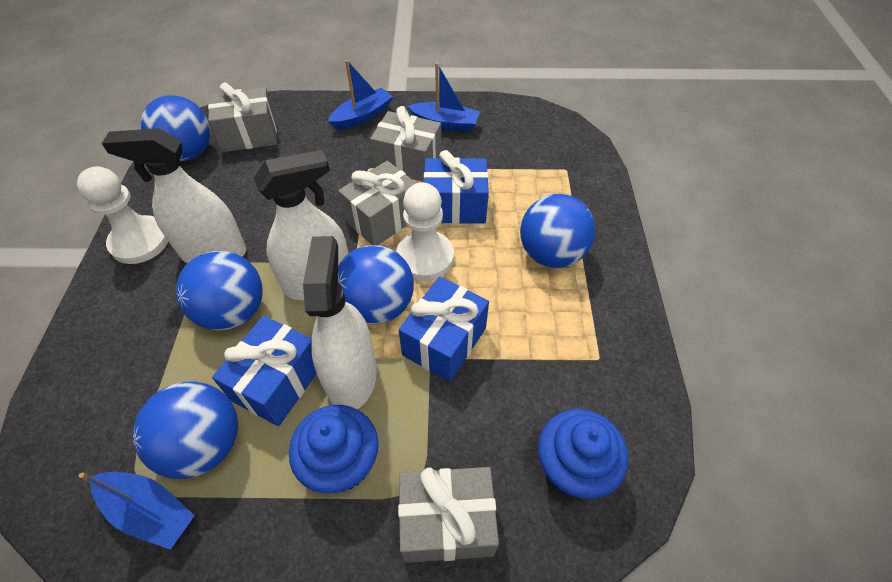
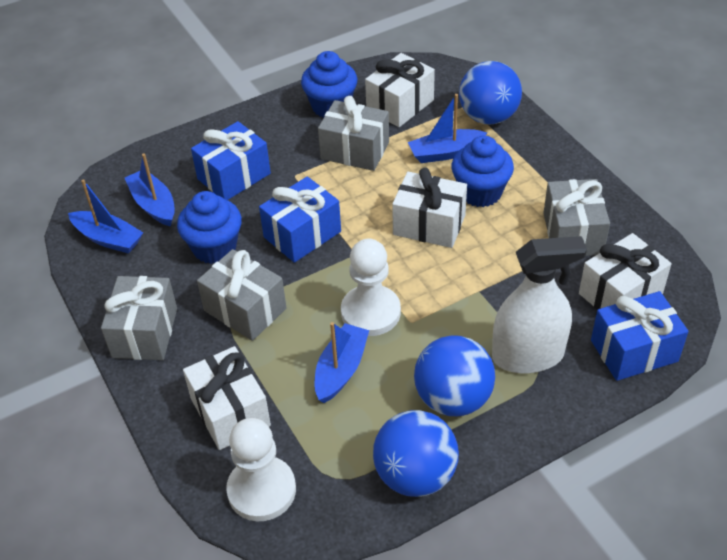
blue ball: [133,381,238,479] [140,95,211,161] [176,251,263,331] [338,245,414,324] [520,194,595,268] = 5 -> [373,410,459,497] [414,335,495,416] [459,61,522,125] = 3
blue boat: [79,472,195,550] [328,60,393,130] [407,63,480,132] = 3 -> [68,179,144,254] [125,153,175,227] [314,322,369,403] [408,94,487,163] = 4
blue cupcake: [289,405,379,493] [538,409,628,499] = 2 -> [177,191,242,264] [301,51,358,118] [451,135,514,207] = 3
white gift: none = 0 -> [183,346,271,450] [365,53,435,127] [392,167,467,248] [579,233,672,310] = 4
white spray bottle: [102,128,246,264] [254,150,349,300] [303,236,377,409] = 3 -> [492,236,587,374] = 1

